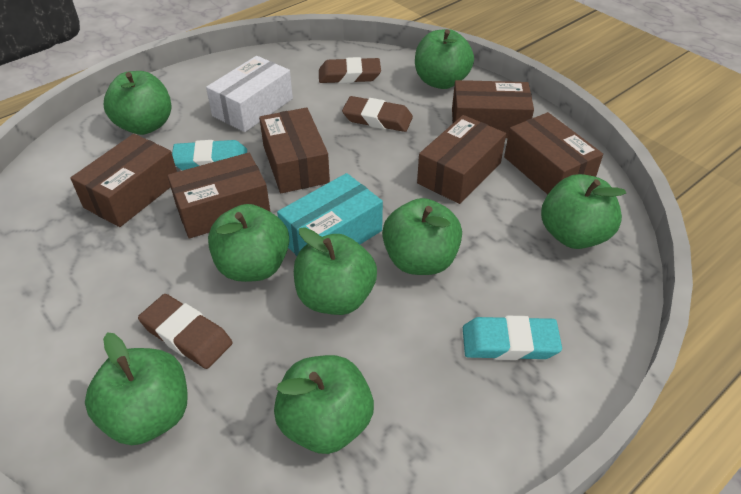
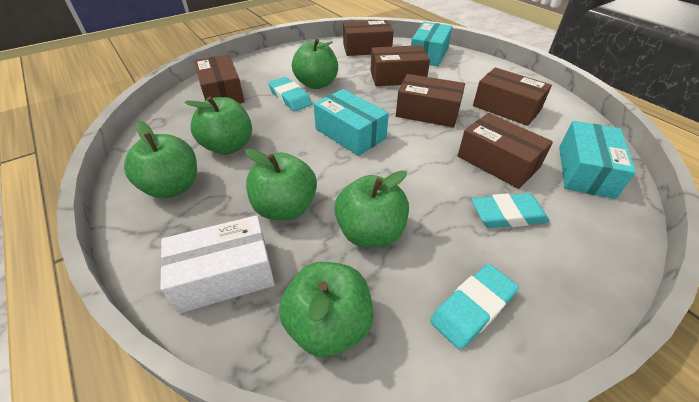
brown eraser: [138,294,233,369] [319,57,381,83] [342,96,413,132] = 3 -> none = 0
green apple: [85,333,188,445] [104,71,171,135] [208,204,289,282] [274,355,374,454] [294,227,377,315] [382,198,462,275] [415,29,474,89] [541,174,626,249] = 8 -> [124,121,197,199] [185,96,252,155] [245,149,317,220] [279,262,374,357] [292,39,338,89] [334,170,409,247] = 6
turquoise box: [277,173,383,256] = 1 -> [314,89,389,156] [411,22,452,66] [559,121,636,199] = 3
turquoise eraser: [172,140,247,171] [463,316,562,360] = 2 -> [268,77,312,111] [430,264,519,350] [472,193,550,228] = 3

